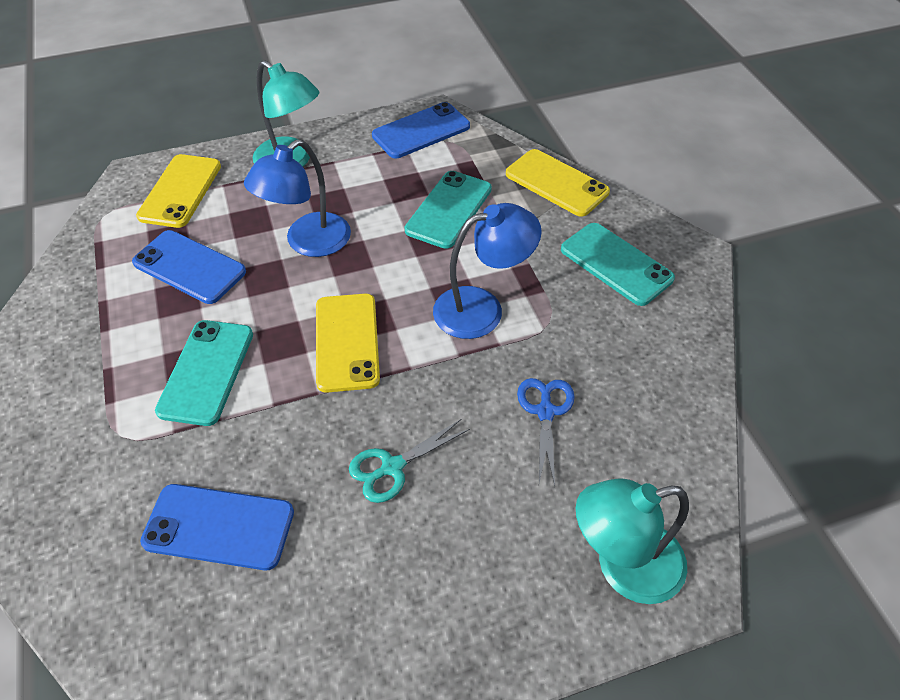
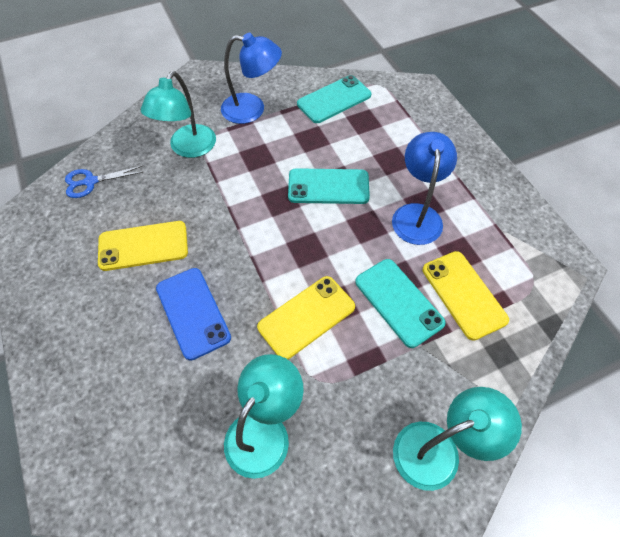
blue phone: [132,230,246,304] [140,484,294,570] [372,102,470,158] = 3 -> [156,268,231,361] = 1
turquoise lamp: [252,60,319,167] [576,479,689,604] = 2 -> [141,71,216,158] [224,354,304,479] [393,387,522,491] = 3
turquoise scissors: [349,419,470,503] = 1 -> none = 0

